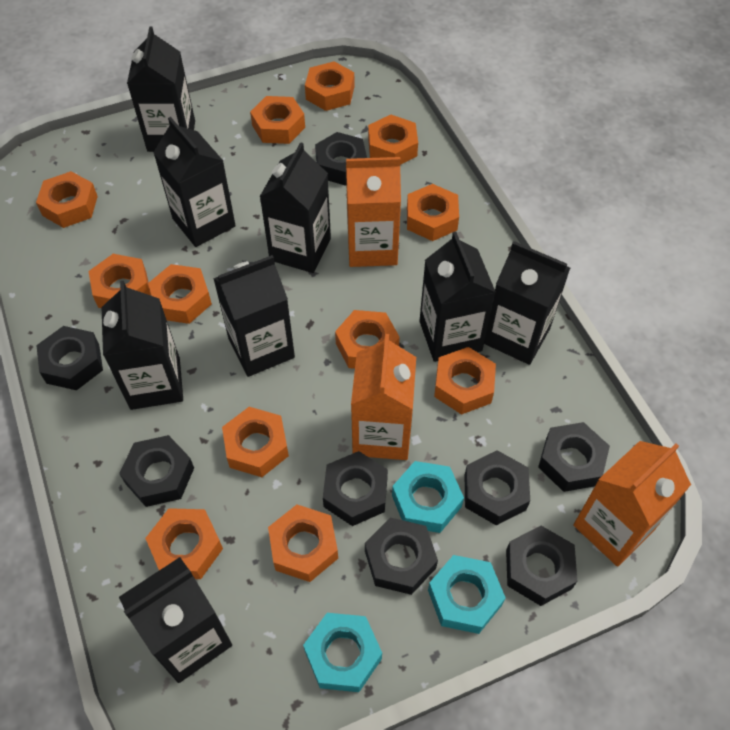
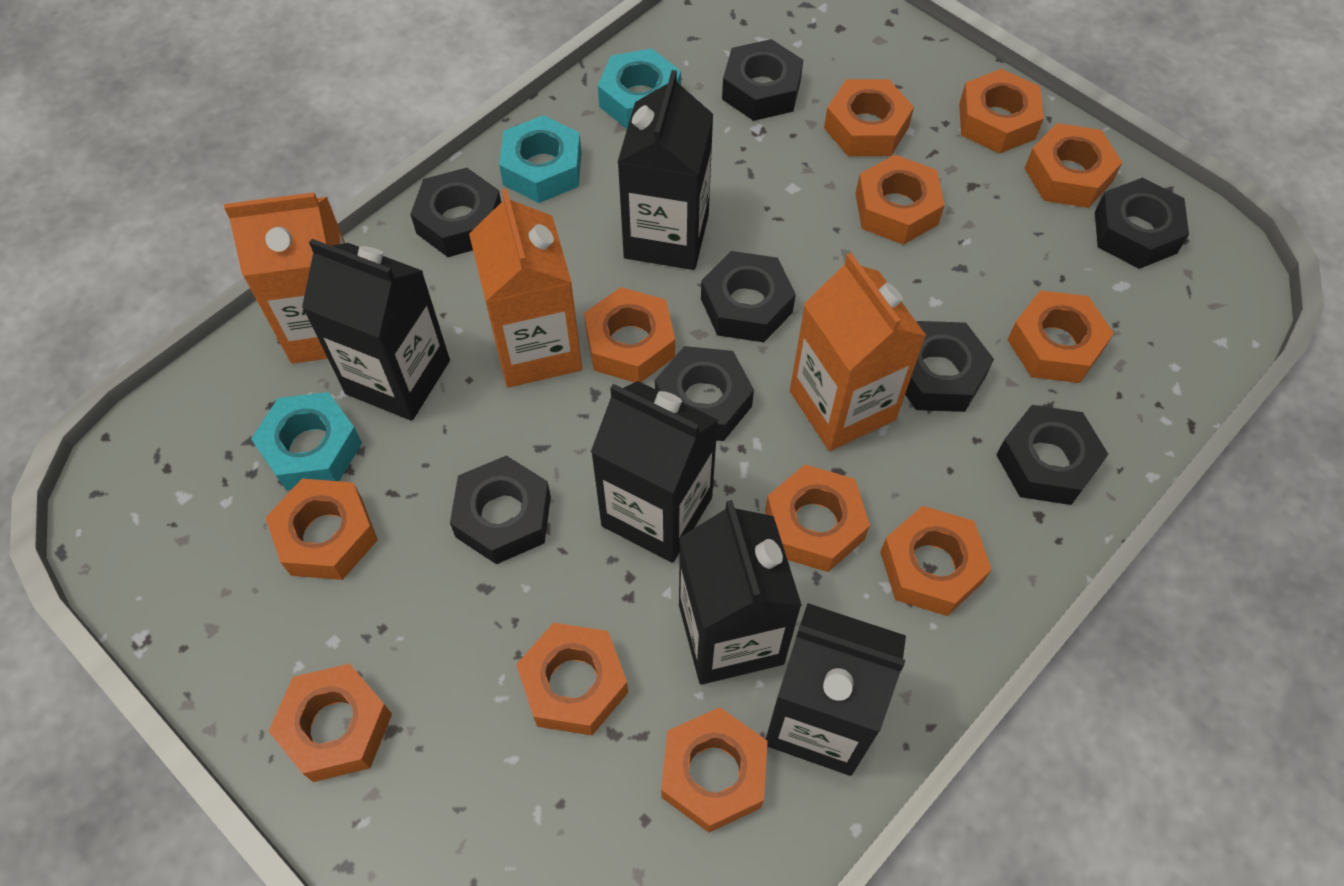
black carton: [101,281,183,410] [119,557,232,683] [127,27,195,152] [153,117,236,247] [213,255,295,377] [260,142,331,273] [419,231,496,362] [484,241,570,365] = 8 -> [302,239,450,421] [591,381,718,563] [618,70,713,270] [679,500,802,684] [766,603,906,776] = 5

